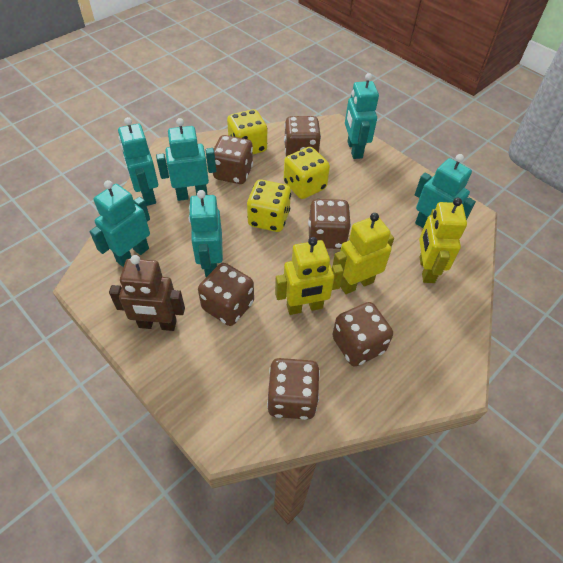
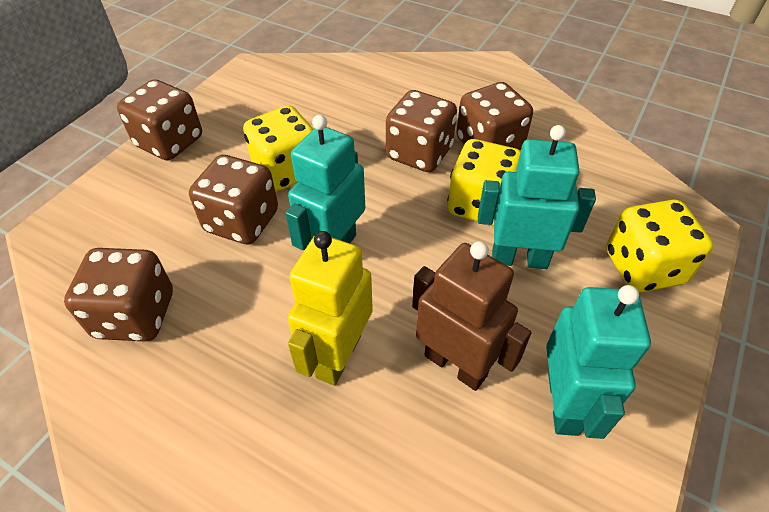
brown dice: [198,263,254,326] [213,135,253,184] [267,358,320,420] [284,116,321,157] [308,199,351,249] [332,302,393,367] = 6 -> [64,248,173,342] [117,79,202,160] [189,155,278,245] [386,90,457,172] [456,82,533,150] = 5
turquoise robot: [90,180,150,267] [118,117,158,206] [156,118,216,201] [189,190,223,277] [345,73,379,159] [415,154,476,228] = 6 -> [285,115,365,250] [478,125,596,269] [546,285,651,439] = 3
yellow robot: [275,237,344,315] [333,213,394,294] [419,198,467,283] = 3 -> [288,231,373,386] = 1

